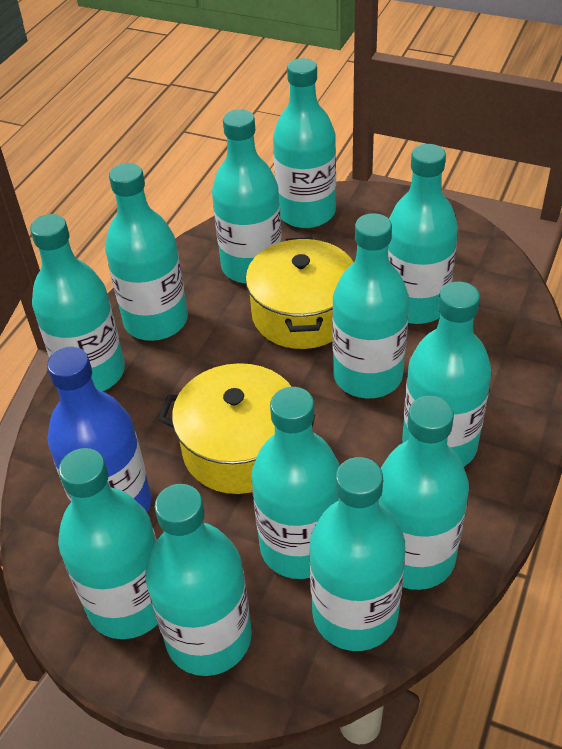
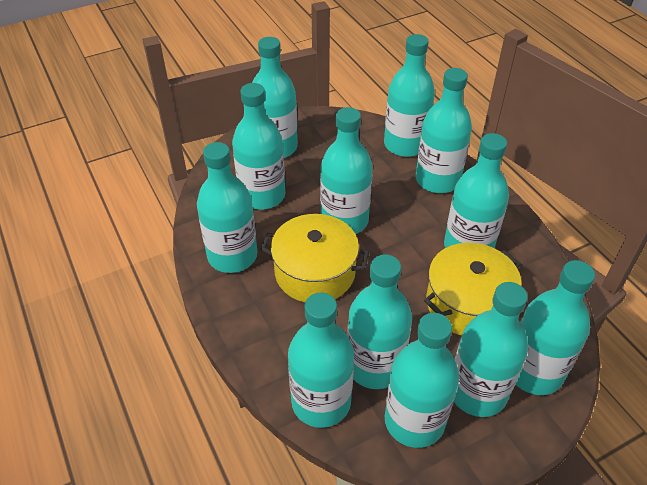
blue bottle: [47,347,152,513] = 1 -> none = 0

